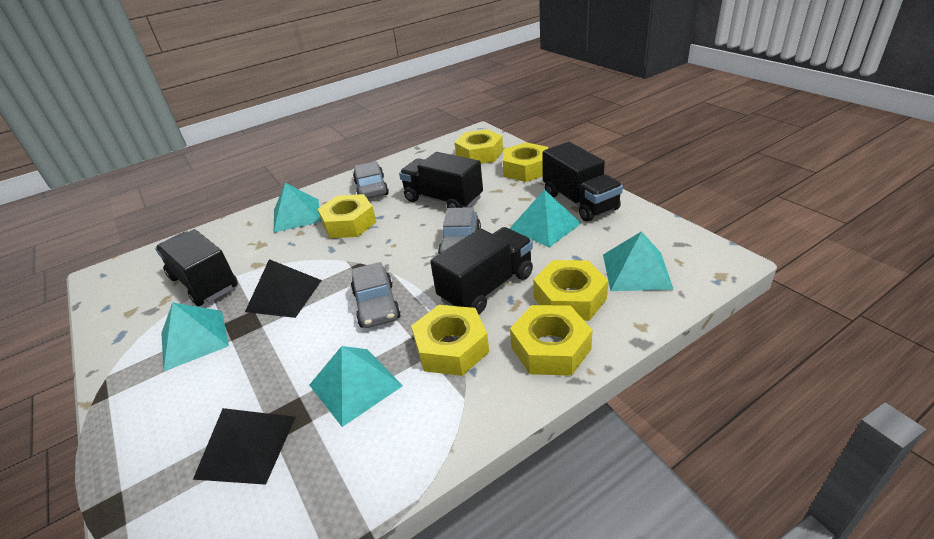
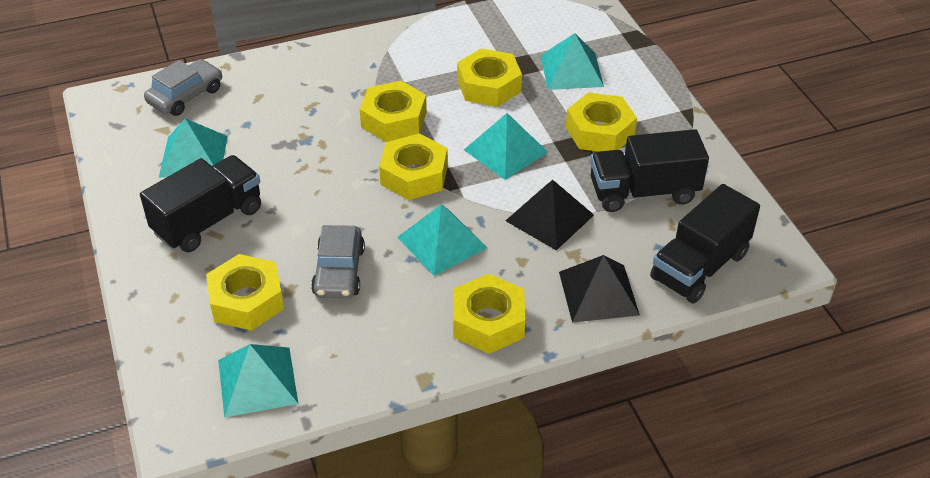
black truck: [155,229,238,306] [399,152,483,208] [430,227,533,315] [543,142,623,222] = 4 -> [140,155,261,252] [590,129,709,212] [650,184,760,303] = 3
grey car: [351,262,401,328] [353,161,389,199] [438,207,481,254] = 3 -> [144,59,222,116] [311,225,365,298] = 2

